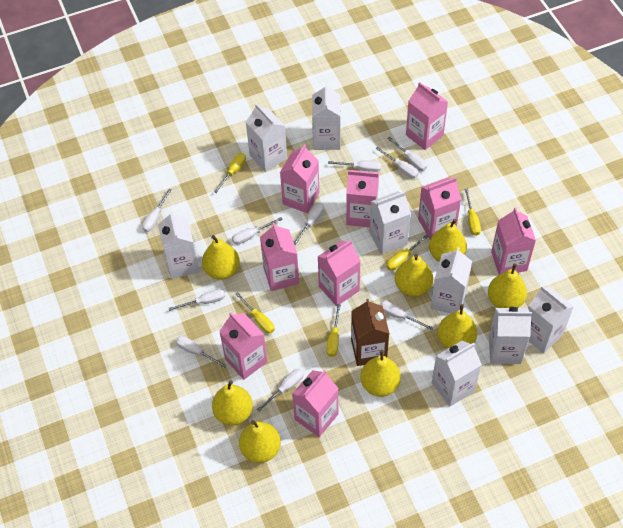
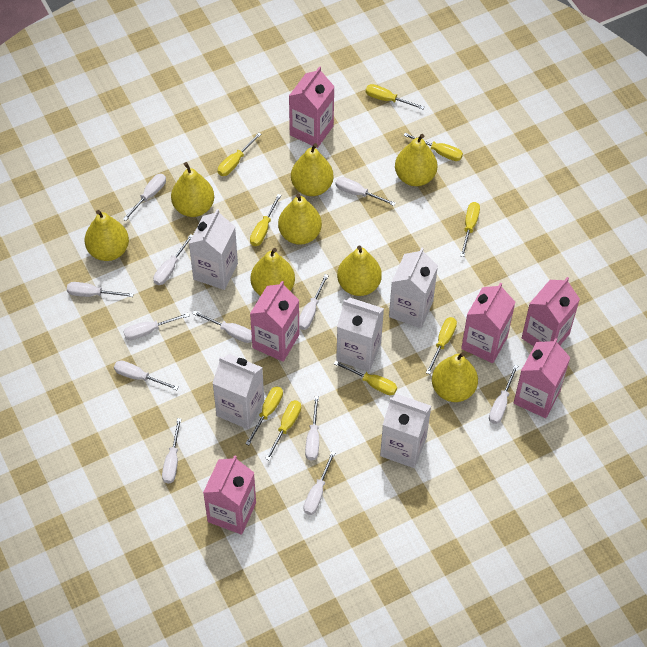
brown carton: [351,299,389,366] = 1 -> none = 0
pink carton: [219,312,268,380] [260,223,299,291] [280,144,319,213] [292,370,339,437] [317,240,361,306] [346,170,379,227] [406,82,448,150] [418,177,462,239] [491,208,536,275] = 9 -> [203,455,256,535] [250,281,299,362] [289,66,335,148] [461,282,515,363] [514,338,571,418] [522,277,580,346] = 6
white carton: [158,211,200,279] [246,103,287,172] [312,83,341,150] [370,191,411,255] [431,247,472,314] [432,340,482,407] [489,307,532,364] [528,286,574,353] = 8 -> [189,209,238,290] [212,354,264,429] [336,297,384,371] [380,394,431,468] [389,247,438,328] = 5
white screwdriver: [142,189,172,232] [169,289,225,311] [176,336,227,368] [232,217,283,244] [257,369,304,412] [294,203,324,246] [328,160,381,172] [375,147,419,178] [380,301,433,331] [387,137,427,171] = 10 -> [67,282,133,297] [114,360,178,390] [123,174,166,221] [124,313,190,340] [153,234,193,285] [162,418,181,483] [192,311,252,343] [299,274,329,330] [304,451,335,515] [305,396,319,460] [336,177,396,206] [489,365,518,424] = 12
yellow screwdriver: [214,153,246,193] [235,292,275,334] [326,304,341,357] [386,234,429,271] [465,189,481,236] = 5 -> [218,132,261,176] [245,386,283,445] [250,194,281,246] [265,400,301,460] [334,361,397,395] [366,84,424,109] [403,133,463,161] [426,317,457,374] [460,202,480,257] = 9

